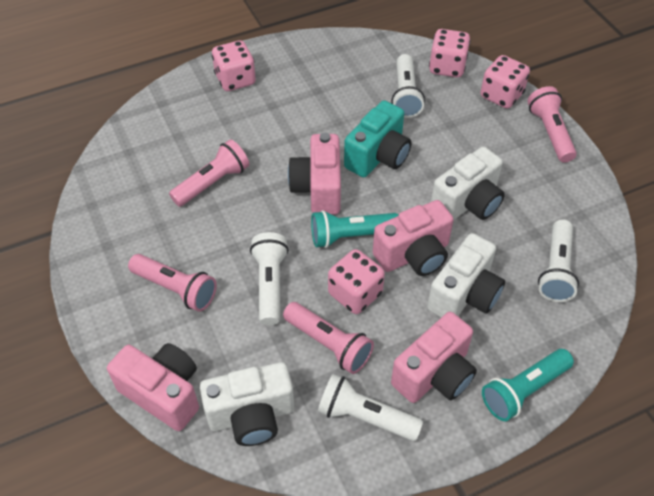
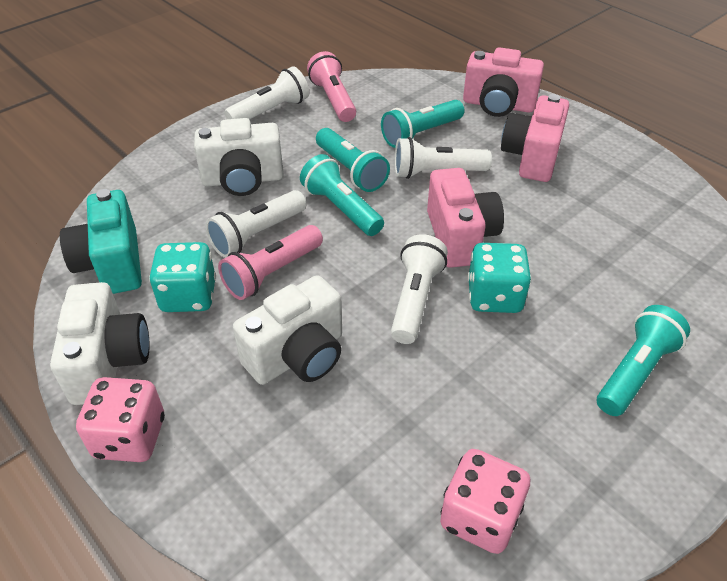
pink camera: [107,343,199,431] [288,133,341,215] [373,200,454,276] [391,312,477,403] = 4 -> [427,168,504,268] [463,47,544,117] [501,94,569,182] = 3
pink dice: [212,40,256,91] [328,249,385,314] [429,29,471,77] [481,55,530,109] = 4 -> [76,377,165,462] [440,449,530,554] = 2
pink flashlight: [128,254,217,312] [169,139,249,207] [283,302,374,374] [528,86,577,163] = 4 -> [218,225,323,300] [307,51,356,122] = 2
turquoise dice: none = 0 -> [149,242,216,312] [468,243,532,313] = 2
turquoise flashlight: [311,210,398,248] [482,349,574,421] = 2 -> [300,154,384,236] [316,128,390,192] [381,100,465,148] [597,305,690,416] = 4

